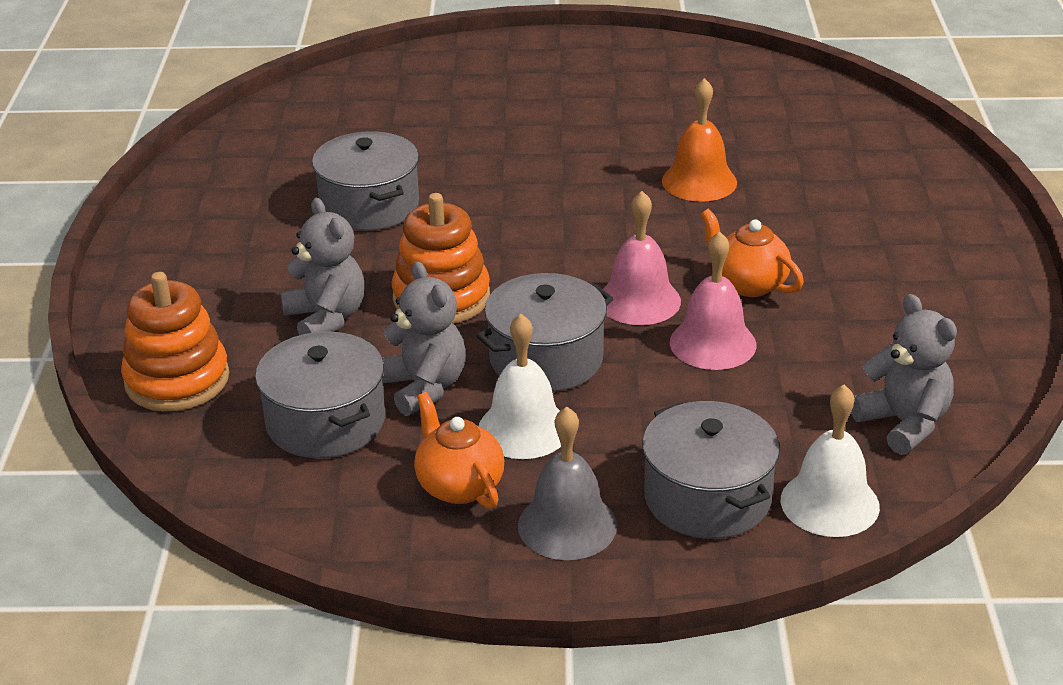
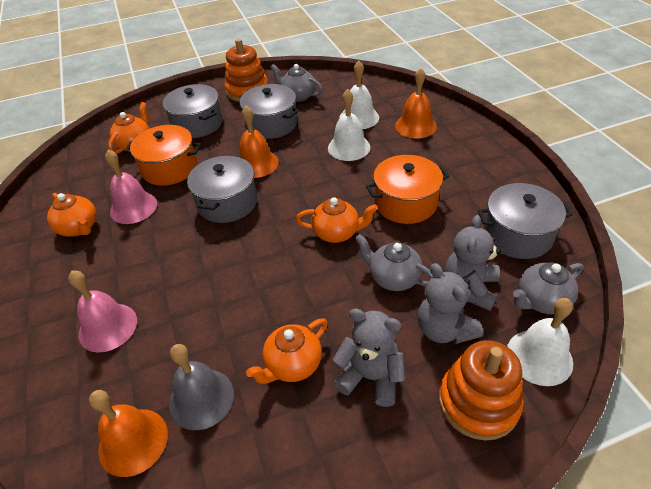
grey teapot: none = 0 -> [270,64,323,102] [355,234,433,291] [513,262,584,314] = 3
orange bell: [662,78,737,202] = 1 -> [89,390,168,477] [240,106,279,178] [395,68,437,139] = 3
orange pot: none = 0 -> [125,125,201,186] [366,155,449,224] = 2
orange teapot: [414,392,504,509] [701,209,804,297] = 2 -> [47,193,97,237] [108,102,149,154] [246,318,328,384] [296,197,378,243] = 4
white bell: [479,314,561,459] [781,385,880,537] = 2 -> [328,89,370,161] [339,61,379,129] [507,298,573,386] = 3

